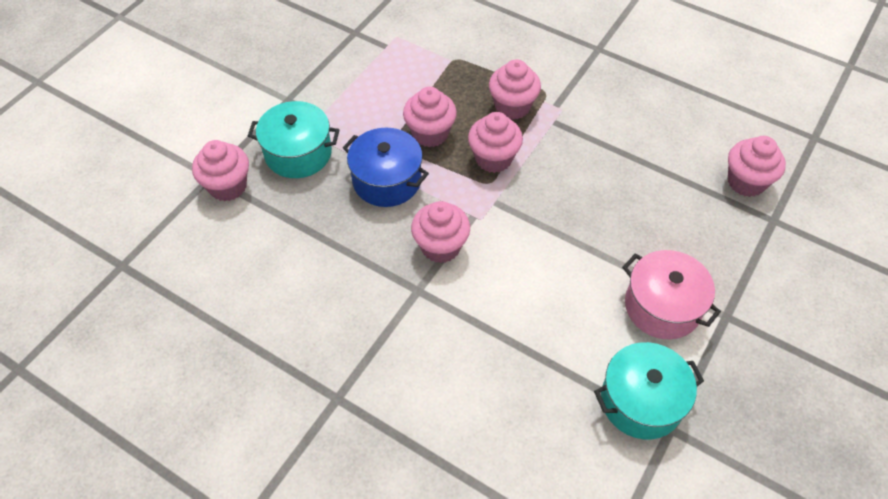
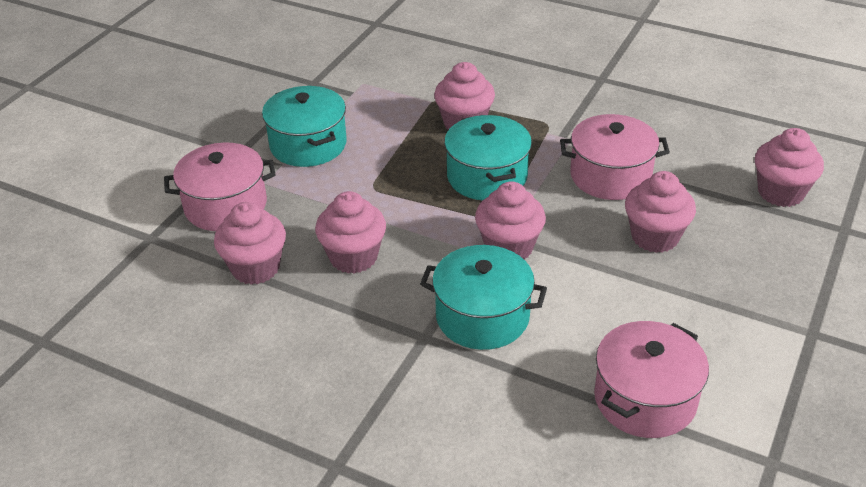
blue pot: [343,128,429,207] = 1 -> none = 0
pink pot: [622,250,721,339] = 1 -> [164,143,276,231] [560,114,670,200] [594,321,709,438] = 3
turquoise pot: [248,101,339,178] [594,342,704,440] = 2 -> [262,86,347,167] [420,245,547,350] [444,115,532,201] = 3

